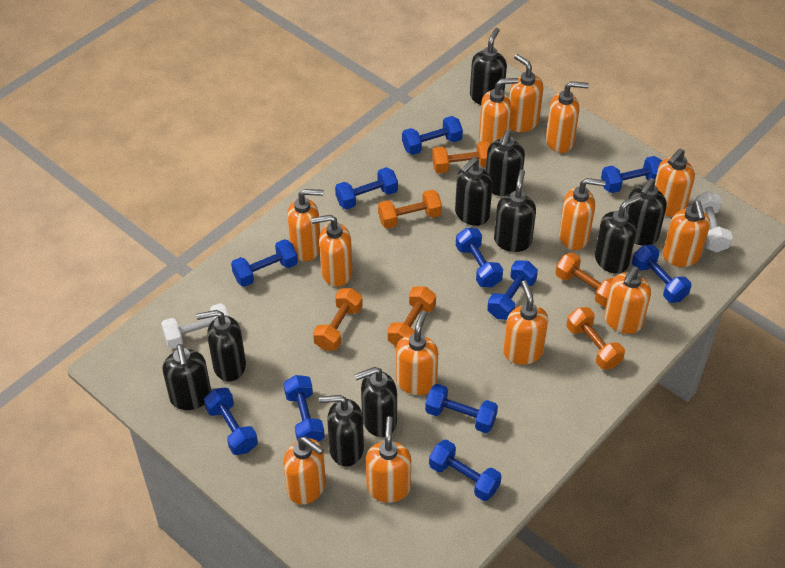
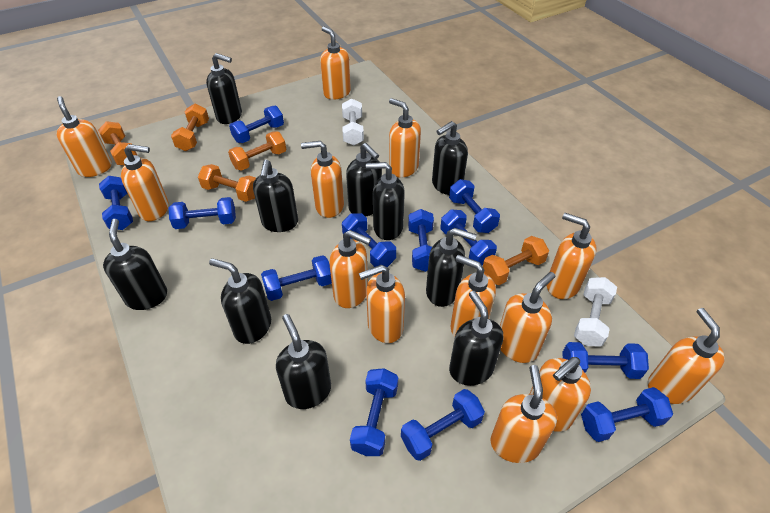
blue dumbbell: [204,388,258,455] [231,239,298,287] [284,375,325,442] [335,167,398,210] [402,116,463,155] [425,384,498,433] [429,440,502,501] [456,228,503,287] [487,260,538,320] [601,156,662,193] [632,245,691,303] = 11 -> [99,176,133,230] [169,197,236,229] [229,106,284,143] [261,255,332,301] [342,213,396,267] [350,368,398,456] [401,389,485,461] [408,209,434,272] [440,210,497,266] [449,179,500,233] [562,342,649,379] [581,387,673,442] = 12
orange dumbbell: [313,288,363,351] [378,190,442,229] [387,286,436,346] [432,141,490,173] [556,252,613,306] [566,307,625,370] = 6 -> [98,121,138,165] [171,104,209,151] [198,164,256,202] [228,131,286,171] [483,236,549,285] = 5

